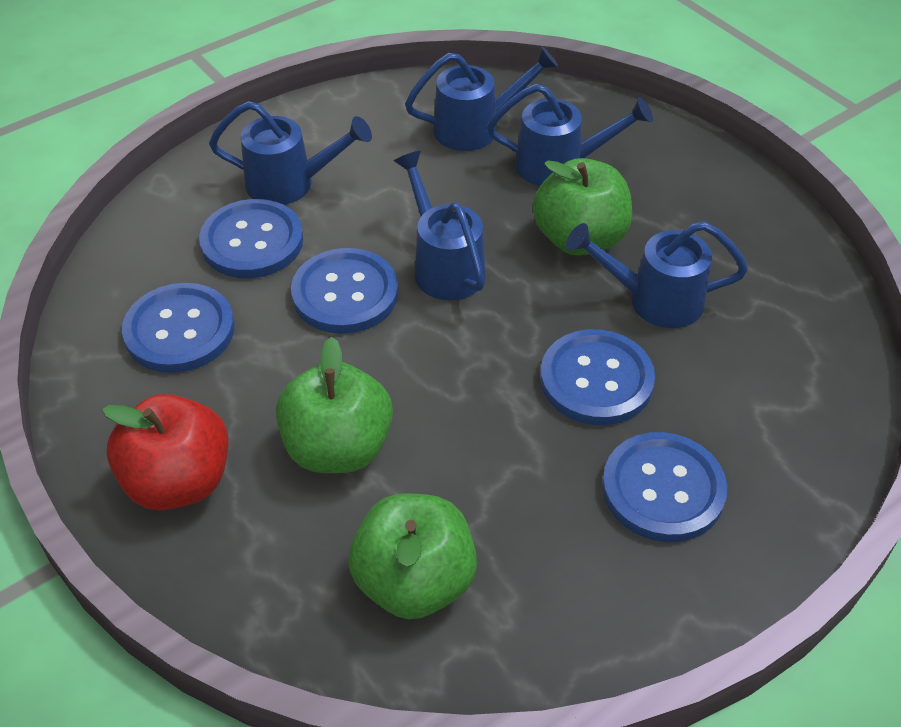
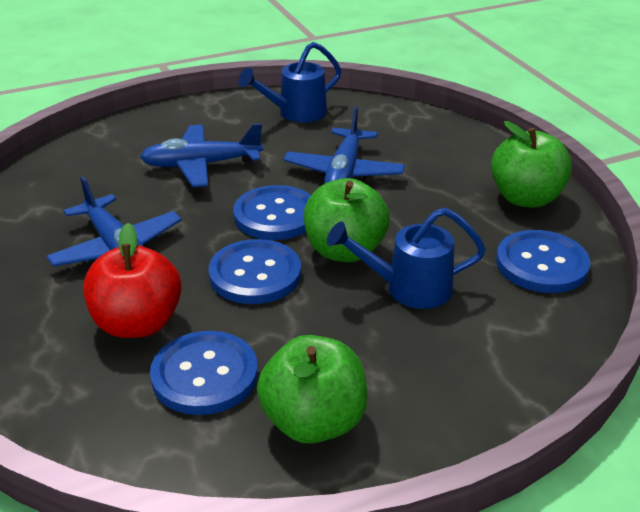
blue button: [122,283,234,373] [199,199,303,278] [291,248,398,334] [540,329,655,425] [602,432,727,542] = 5 -> [150,331,258,415] [208,239,301,304] [233,185,311,240] [496,230,590,293] = 4
blue plane: none = 0 -> [46,176,182,267] [140,123,263,187] [283,106,405,183] = 3
blue watering can: [209,101,372,205] [394,151,486,301] [405,46,559,151] [487,84,653,186] [566,221,748,328] = 5 -> [238,42,341,122] [327,208,486,309] = 2

